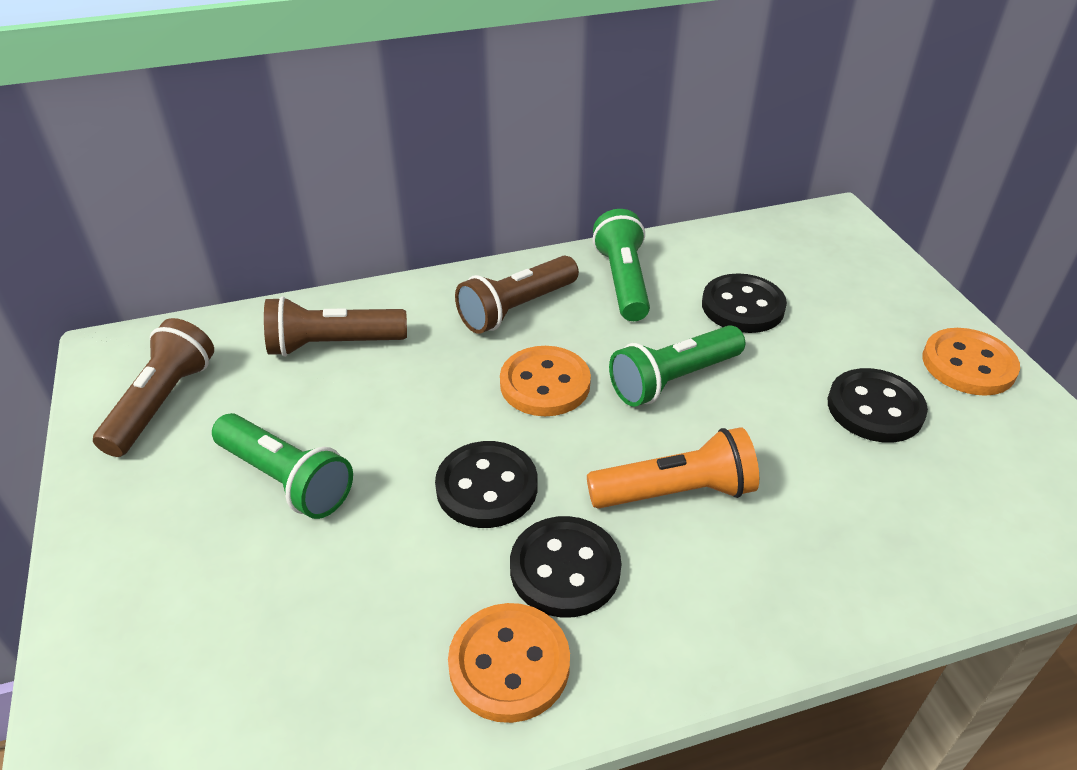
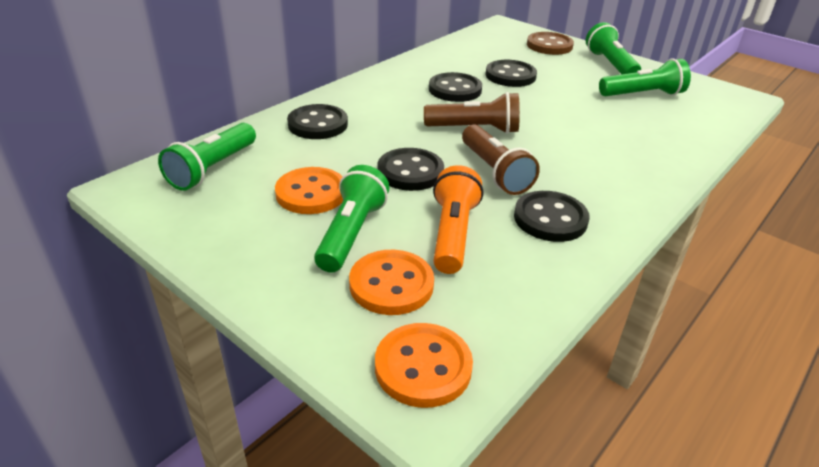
black button: [435,441,538,528] [510,516,622,618] [702,273,787,333] [828,368,928,442] = 4 -> [287,104,348,139] [378,148,444,191] [429,72,482,102] [485,60,537,87] [514,191,590,242] = 5
brown button: none = 0 -> [527,32,574,55] = 1
brown flashlight: [93,318,214,457] [264,296,407,357] [455,256,579,334] = 3 -> [424,92,520,134] [462,125,540,195] = 2
green flashlight: [212,413,353,519] [593,209,650,321] [609,325,745,407] = 3 -> [158,123,256,191] [314,165,390,273] [586,22,641,74] [599,58,691,96] = 4

